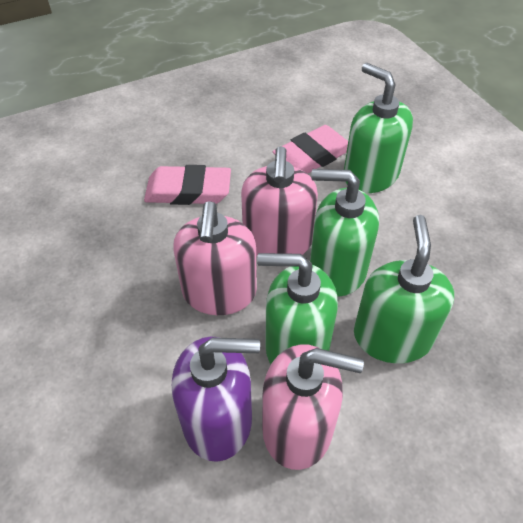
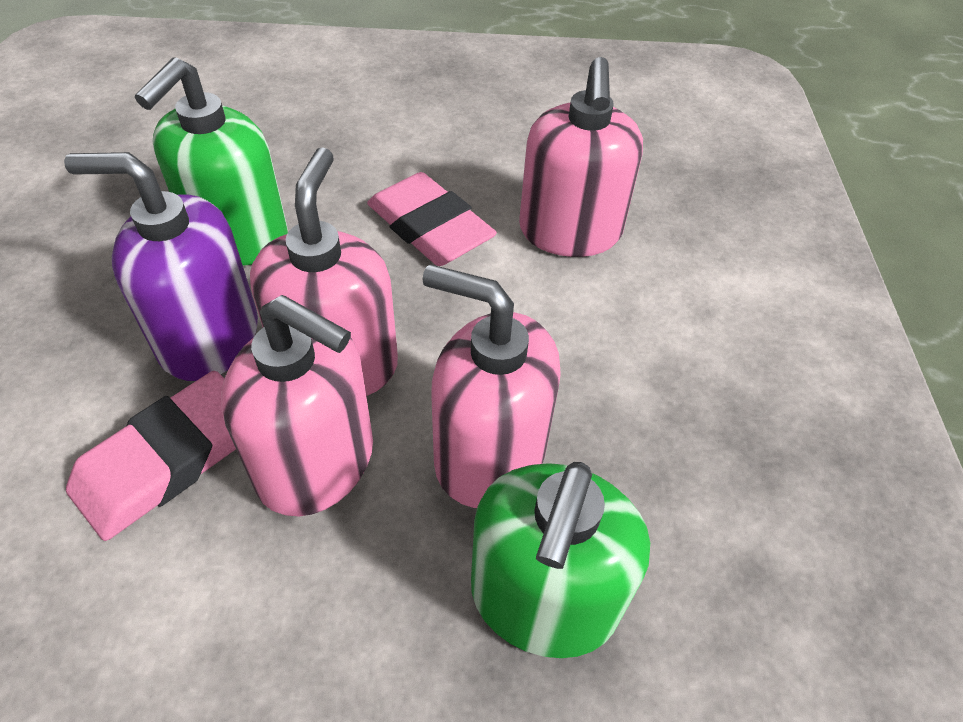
green soap dispenser: [257,253,338,364] [310,169,379,296] [344,63,413,193] [354,215,454,363] = 4 -> [135,57,288,266] [471,462,650,658] = 2
pink soap dispenser: [173,201,257,315] [241,146,318,256] [262,344,364,470] = 3 -> [221,295,373,516] [250,147,398,396] [422,264,561,508] [519,57,643,257] = 4

